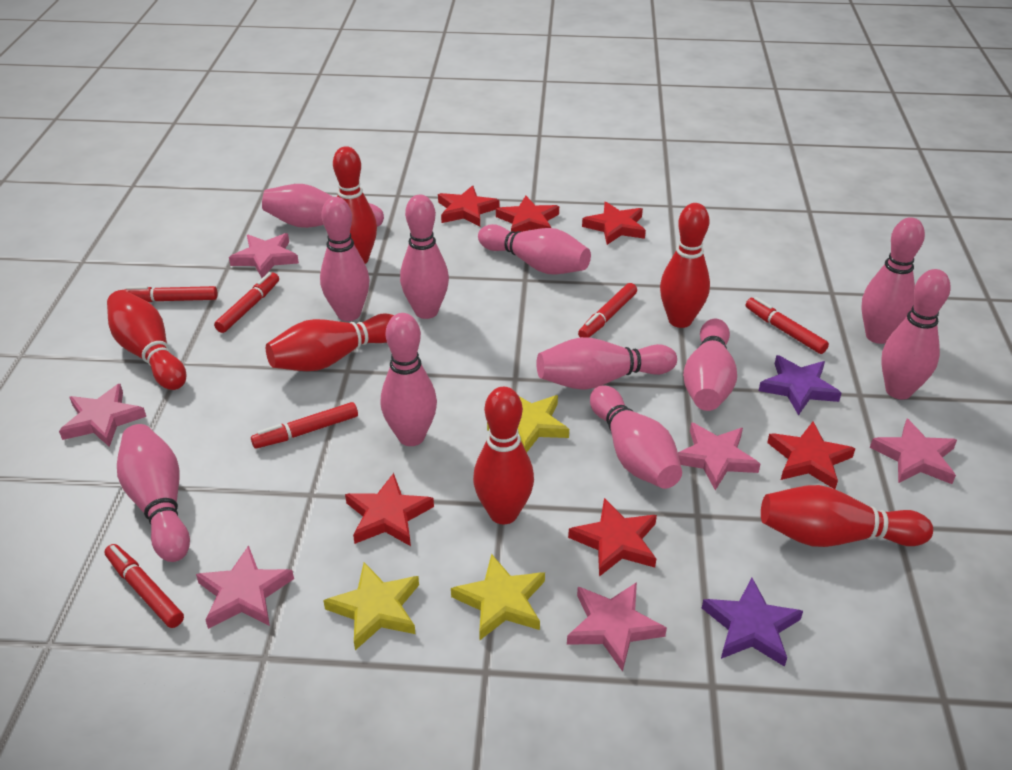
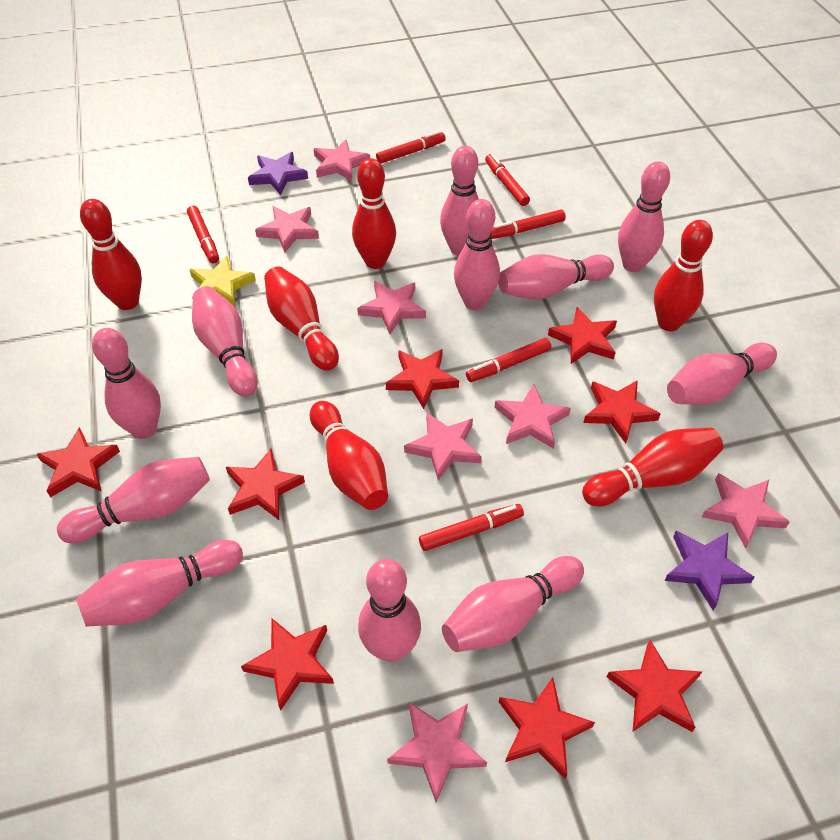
pink star: [59,384,146,447] [196,545,294,629] [229,233,299,278] [567,582,667,672] [678,422,760,490] [870,419,957,484] = 6 -> [255,206,319,253] [314,139,370,181] [357,281,426,334] [387,702,487,802] [404,412,482,480] [494,384,571,449] [702,473,790,549] = 7
red star: [345,473,434,546] [438,185,500,227] [496,196,559,232] [568,498,657,577] [582,202,646,245] [767,422,855,489] = 6 -> [36,427,120,497] [226,448,305,520] [241,618,334,711] [386,349,459,409] [499,677,595,779] [548,307,617,364] [583,380,660,443] [607,640,702,732] = 8
yellow star: [323,562,419,650] [451,554,545,640] [487,395,569,452] = 3 -> [189,256,256,307] = 1

